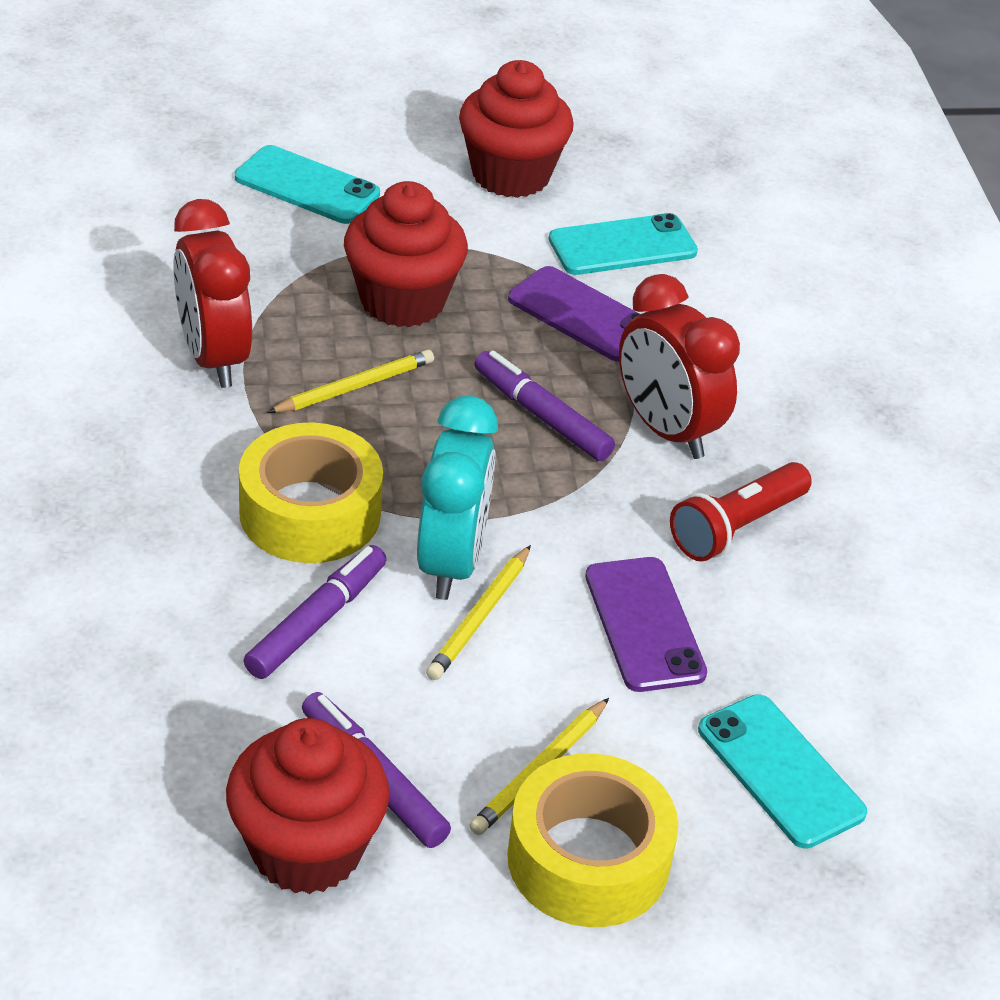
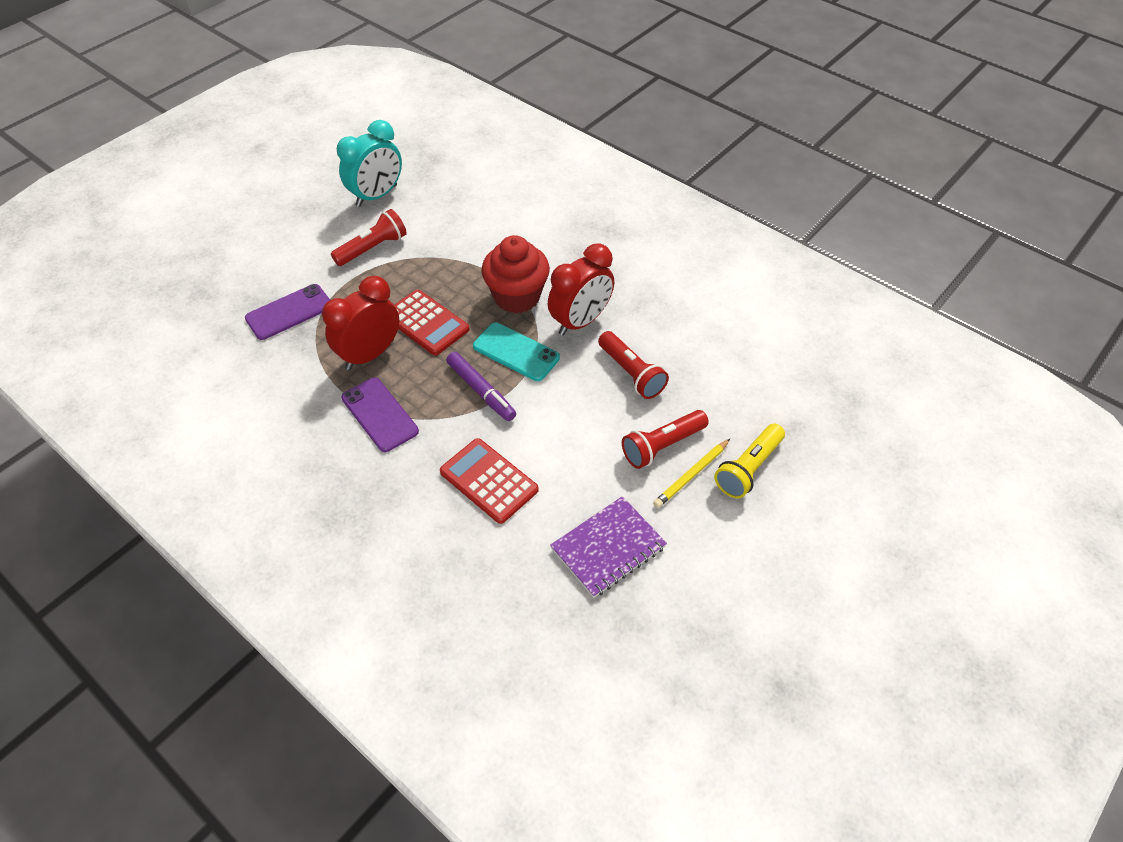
purple marker: [244,545,386,679] [302,692,451,848] [474,351,615,461] = 3 -> [446,352,516,421] = 1
purple notebook: none = 0 -> [550,496,667,598] = 1
red calculator: none = 0 -> [395,290,470,356] [440,438,539,524] = 2
red cupcake: [226,718,390,894] [344,181,468,327] [459,60,574,198] = 3 -> [481,235,550,313] = 1
red flashlight: [670,462,812,562] = 1 -> [331,209,407,266] [598,331,669,399] [622,410,709,469] = 3
turquoise phone: [235,145,380,224] [549,213,698,275] [698,694,867,849] = 3 -> [473,323,560,381] = 1
yellow flashlight: none = 0 -> [714,424,785,498] = 1
yellow pencil: [267,350,434,413] [426,545,531,680] [470,698,609,835] = 3 -> [653,439,730,508] = 1
yellow tape: [239,422,383,563] [507,753,678,927] = 2 -> none = 0

